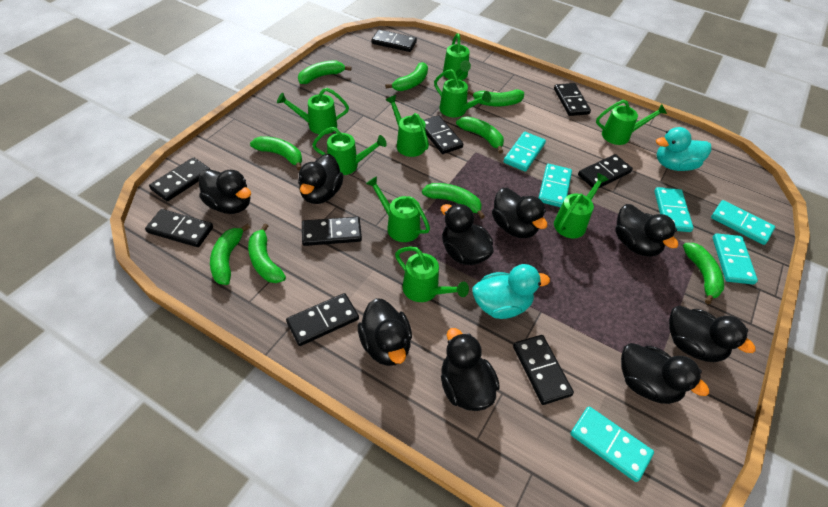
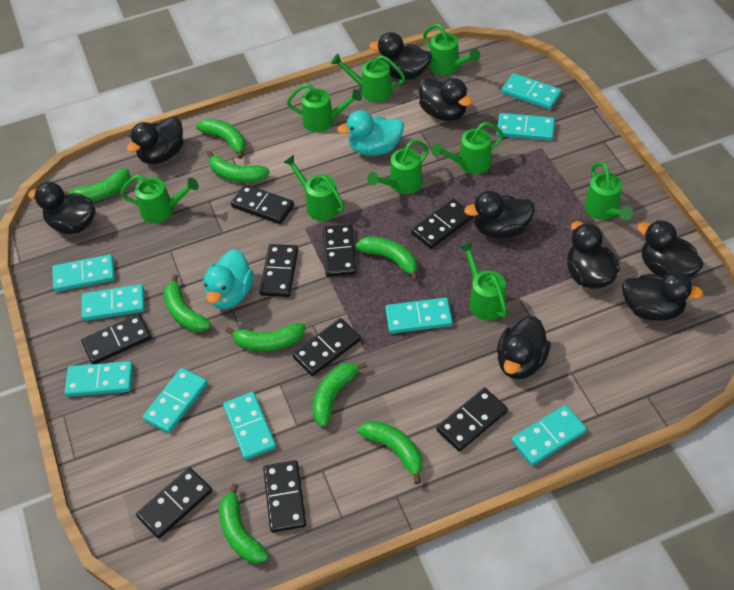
turquoise domino: [503,132,546,172] [539,164,572,207] [570,407,654,482] [654,187,694,232] [711,200,775,245] [712,233,758,284] = 6 -> [52,254,115,292] [65,361,133,397] [81,284,145,321] [143,368,208,433] [223,392,276,460] [385,297,453,334] [497,113,555,141] [502,73,562,110] [511,405,587,466] = 9

